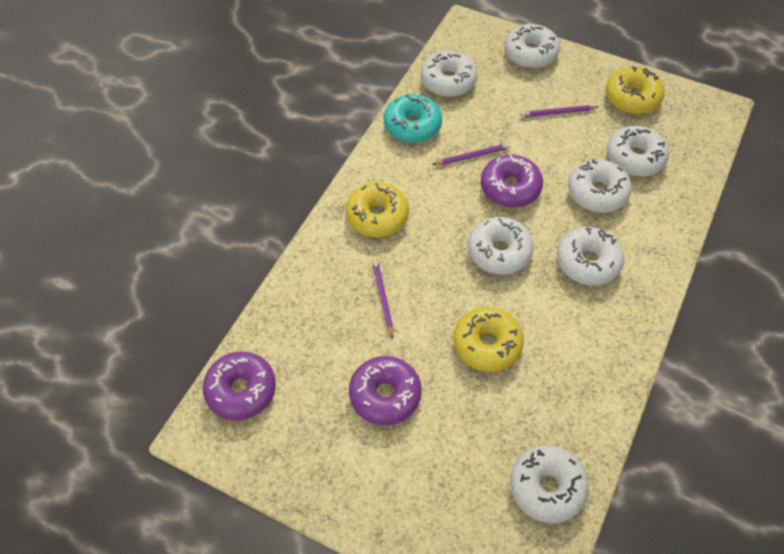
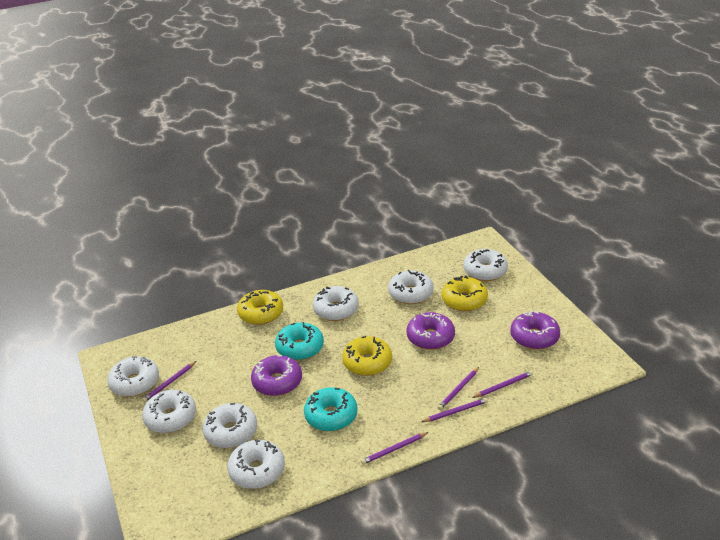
purple pencil: [373,259,393,339] [432,143,510,165] [521,105,598,117] = 3 -> [142,361,196,402] [361,432,429,465] [421,398,488,422] [437,367,479,410] [472,371,533,398] = 5
turquoise donut: [384,94,442,143] = 1 -> [275,322,324,360] [304,387,357,431] = 2

